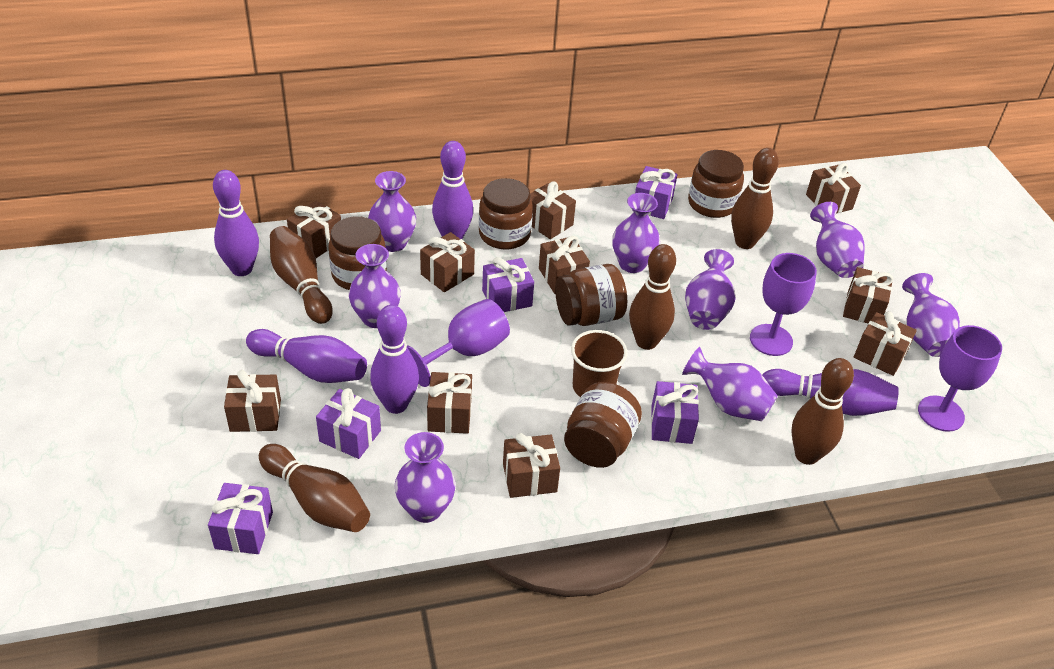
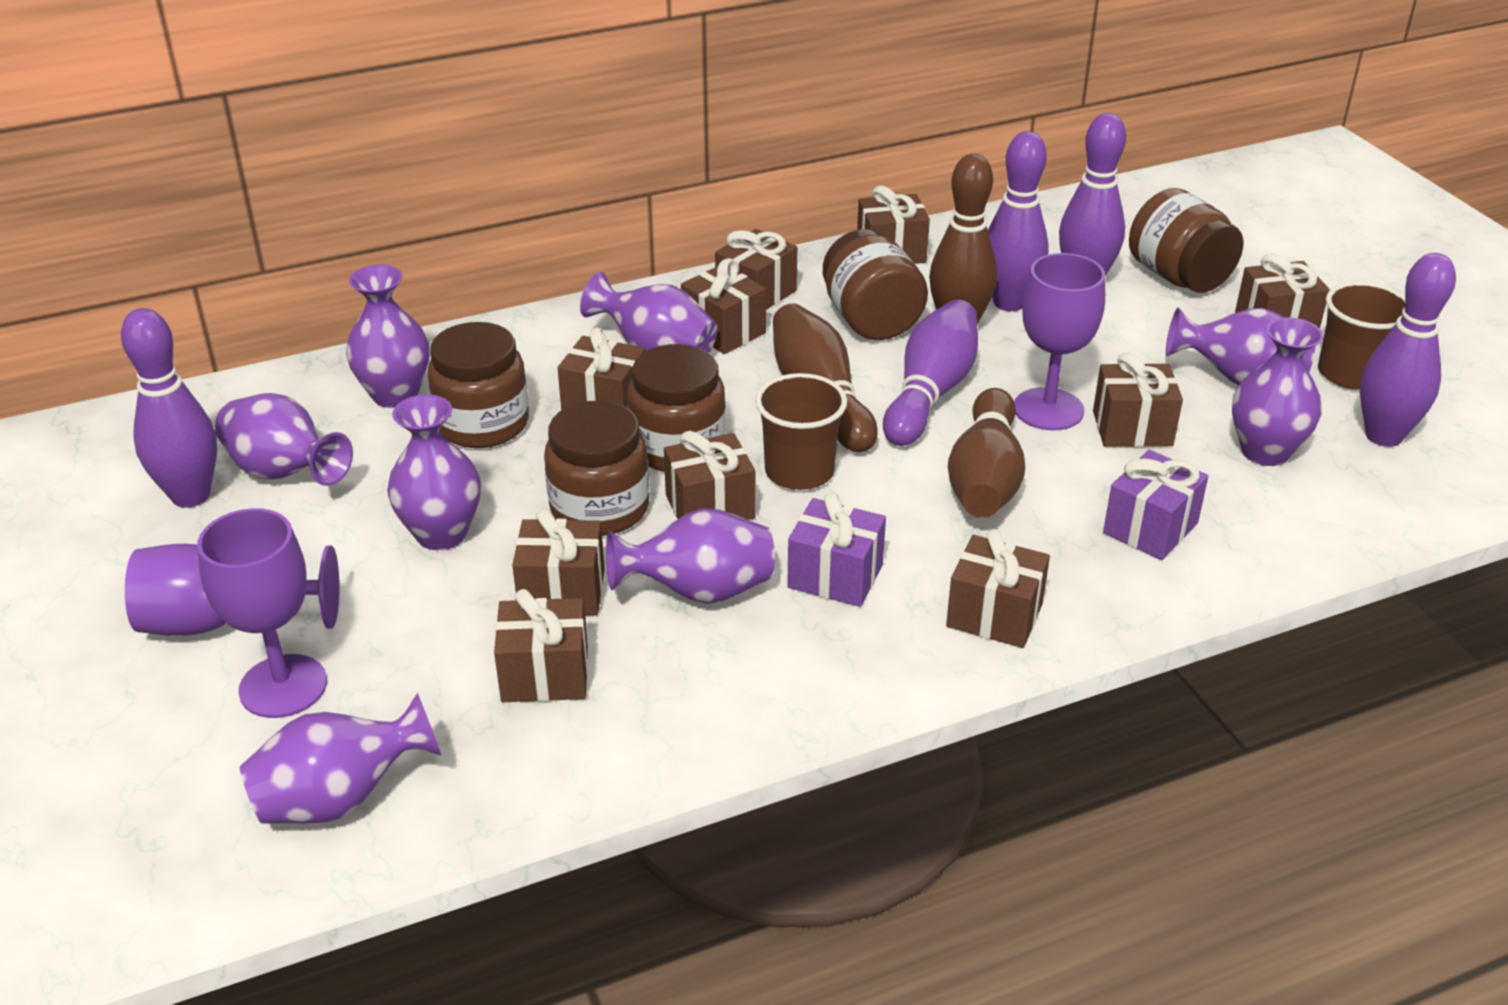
brown bowling pin: [259,444,370,532] [270,226,333,324] [629,244,676,350] [731,148,779,249] [791,358,854,465] = 5 -> [773,303,878,452] [929,154,997,324] [948,388,1025,518] = 3
brown cup: [571,330,627,397] = 1 -> [755,373,847,490] [1318,282,1405,389] = 2
purple gift: [208,483,273,554] [316,388,381,459] [482,257,534,312] [632,166,677,219] [651,381,699,444] = 5 -> [787,492,886,607] [1103,450,1208,560] = 2

